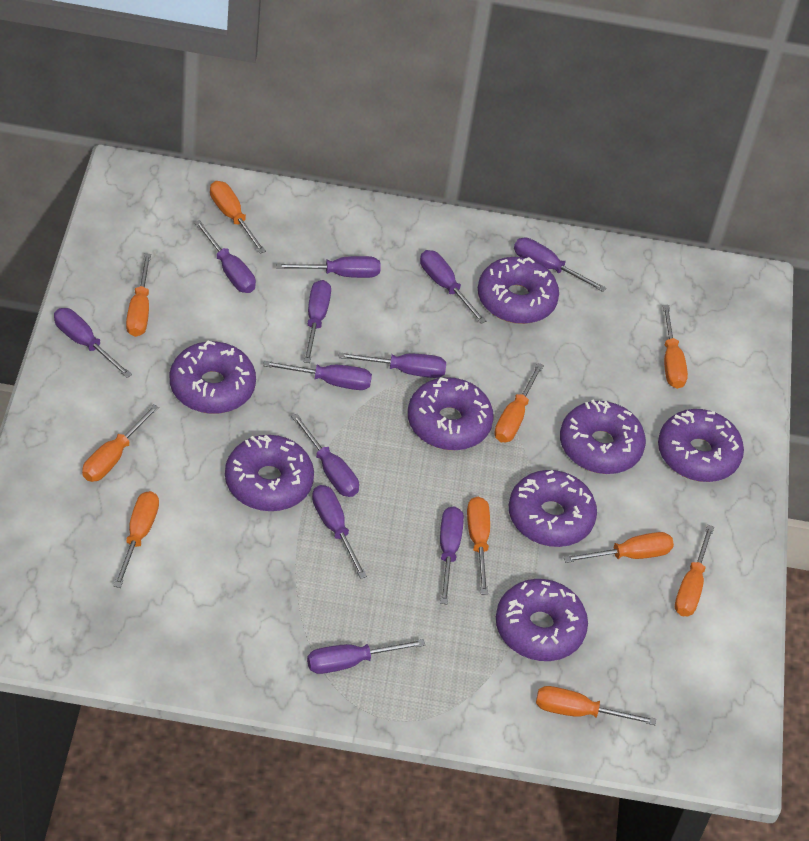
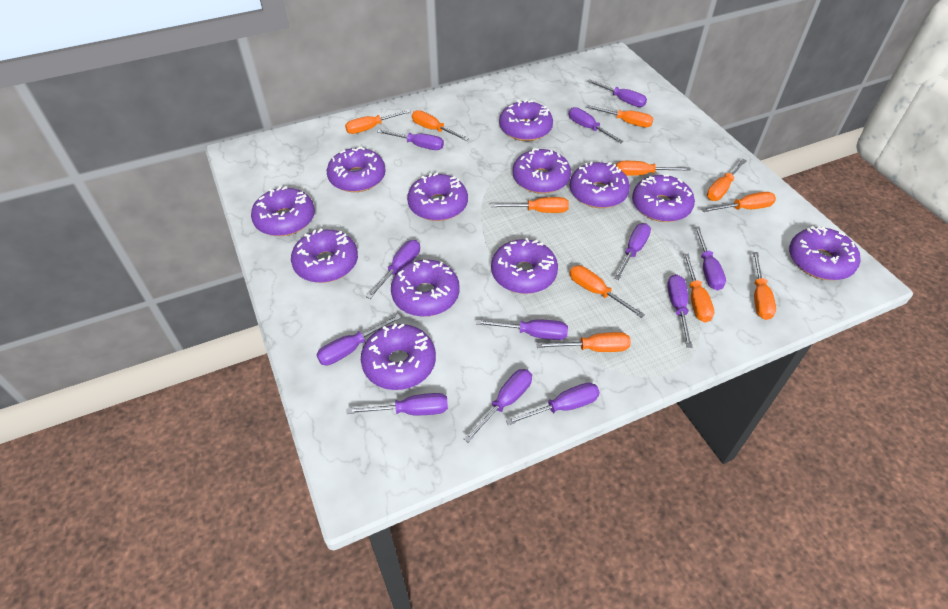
orange screwdriver: [82,404,159,482] [114,491,159,588] [126,253,151,337] [210,181,266,254] [467,497,490,595] [494,363,544,442] [536,686,656,725] [563,532,674,563] [663,305,688,389] [675,525,714,616] = 10 -> [345,110,411,134] [412,110,469,141] [491,197,569,213] [536,332,631,352] [570,265,645,318] [586,105,654,127] [616,161,691,175] [683,254,714,323] [702,192,776,212] [707,159,747,201] [753,252,776,320] = 11
purple donut: [170,340,256,414] [225,435,314,511] [408,377,494,450] [478,257,559,324] [496,579,588,661] [509,470,597,547] [560,400,646,474] [658,409,744,482] = 8 -> [251,186,315,236] [291,229,358,283] [327,147,386,192] [361,323,436,390] [391,260,460,317] [407,172,468,221] [491,238,558,294] [499,100,553,141] [513,148,571,194] [569,162,630,208] [632,174,695,222] [789,226,860,280] = 12

